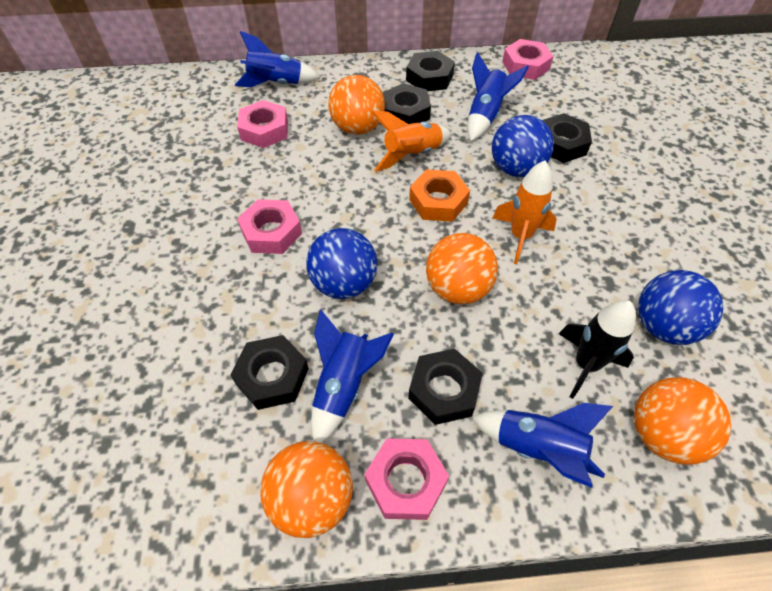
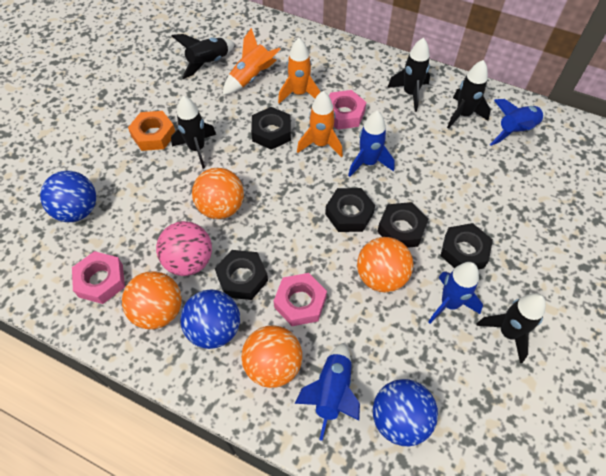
black rocket: [559,300,636,399] = 1 -> [171,95,216,169] [172,34,235,79] [387,38,430,112] [447,60,491,129] [476,293,546,363] = 5
orange rocket: [371,111,451,171] [492,161,557,264] = 2 -> [223,28,281,95] [278,38,320,104] [297,91,343,157] = 3
pink ball: none = 0 -> [156,221,212,276] = 1
pink nut: [237,100,288,148] [237,199,302,254] [365,438,449,520] [502,39,554,80] = 4 -> [72,251,125,304] [274,273,327,326] [329,90,366,130] = 3

